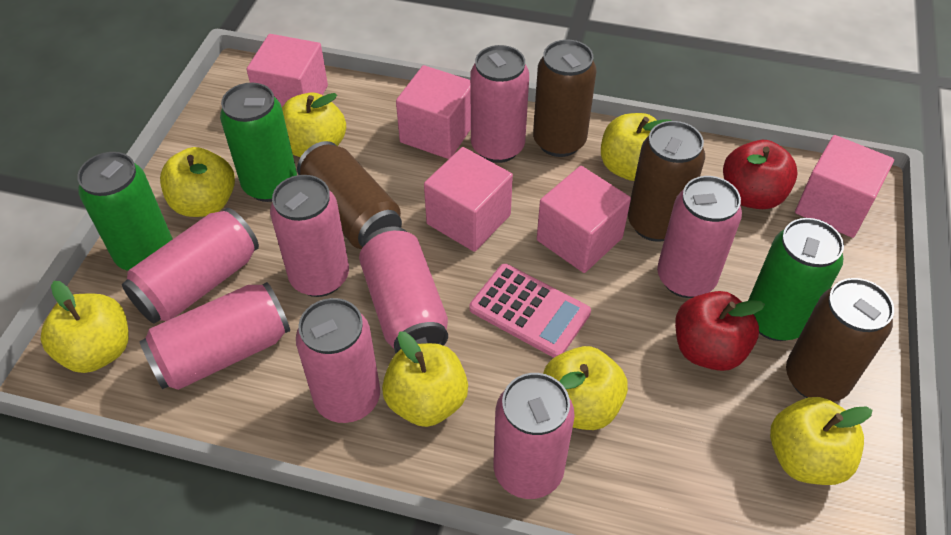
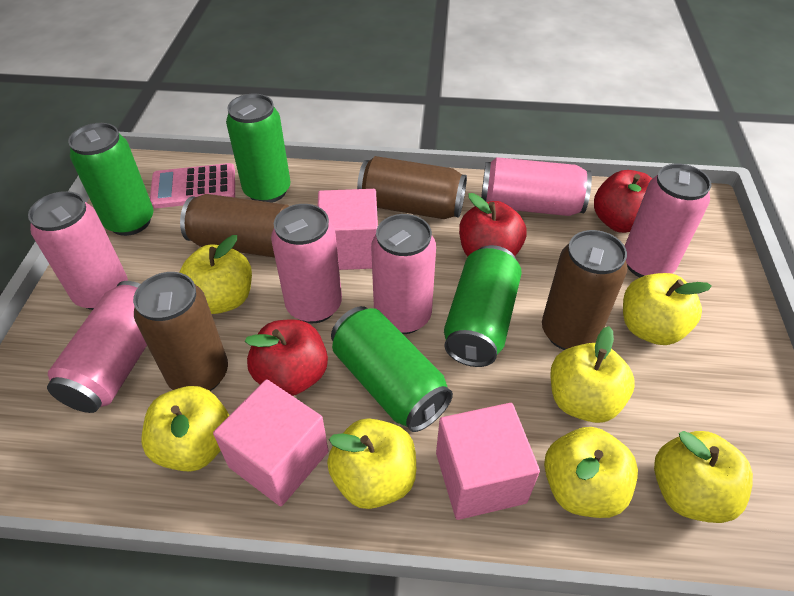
green can: [77,152,173,271] [220,83,297,202] [748,218,844,341] = 3 -> [68,123,154,236] [226,94,291,203] [331,306,453,432] [444,245,522,367] = 4
pink can: [122,208,259,323] [139,282,290,390] [270,175,349,297] [296,298,380,423] [359,226,448,353] [470,45,529,163] [493,373,575,499] [657,176,742,298] = 8 -> [28,191,128,310] [47,281,147,413] [271,204,342,323] [371,214,436,334] [481,157,592,216] [625,164,711,277] = 6
pink cube: [246,34,328,107] [396,65,471,159] [424,147,513,252] [537,166,631,273] [795,135,894,238] = 5 -> [213,379,328,506] [318,189,378,270] [436,403,540,520] = 3
red apple: [675,291,765,371] [723,140,798,209] = 2 -> [244,319,328,396] [459,193,526,256] [594,170,652,233] = 3

